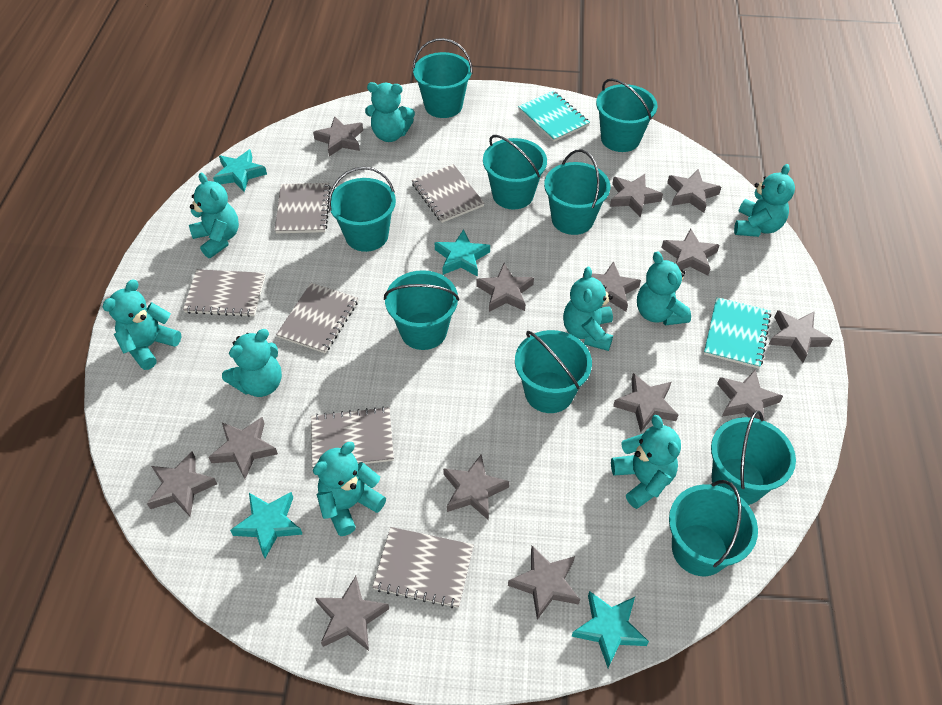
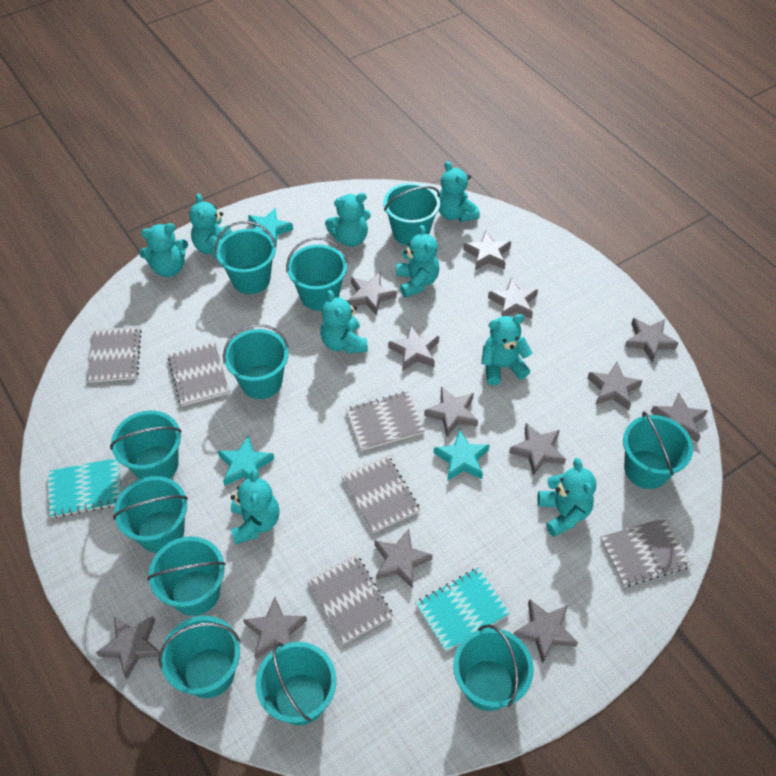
grey star: [147,451,217,516] [209,417,278,479] [313,116,363,157] [315,576,389,651] [443,454,510,520] [476,263,534,312] [508,546,580,620] [583,261,641,312] [610,174,663,218] [613,373,678,432] [661,228,720,276] [667,169,721,213] [717,369,783,421] [769,310,833,363] = 14 -> [96,616,160,679] [243,597,307,659] [348,272,397,316] [374,529,433,589] [388,325,439,370] [424,387,478,437] [463,231,511,270] [488,278,538,319] [509,423,566,476] [514,599,578,664] [588,362,643,410] [625,318,678,363] [651,393,708,442] = 13
turquoise bucket: [328,167,396,252] [384,270,459,350] [413,38,473,118] [483,135,547,209] [515,330,592,413] [544,149,610,235] [596,78,657,152] [669,480,758,576] [711,410,796,505] = 9 -> [110,411,182,479] [113,476,188,553] [147,536,226,616] [158,616,240,698] [215,221,276,294] [223,324,289,399] [256,642,337,726] [286,237,348,311] [383,183,440,246] [453,624,534,711] [623,411,693,489] = 11
turquoise star: [213,149,267,192] [230,492,303,558] [435,229,490,277] [571,591,649,668] = 4 -> [218,436,274,485] [248,208,293,246] [434,430,490,481] = 3

